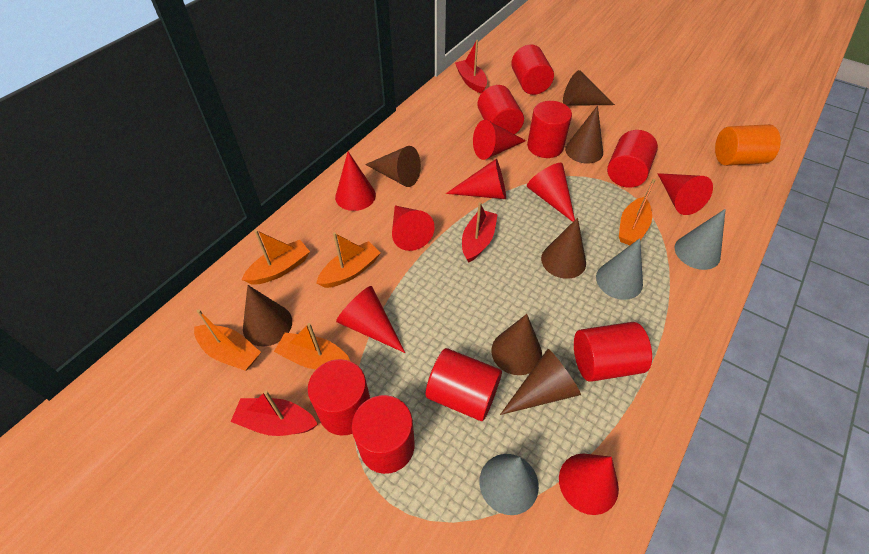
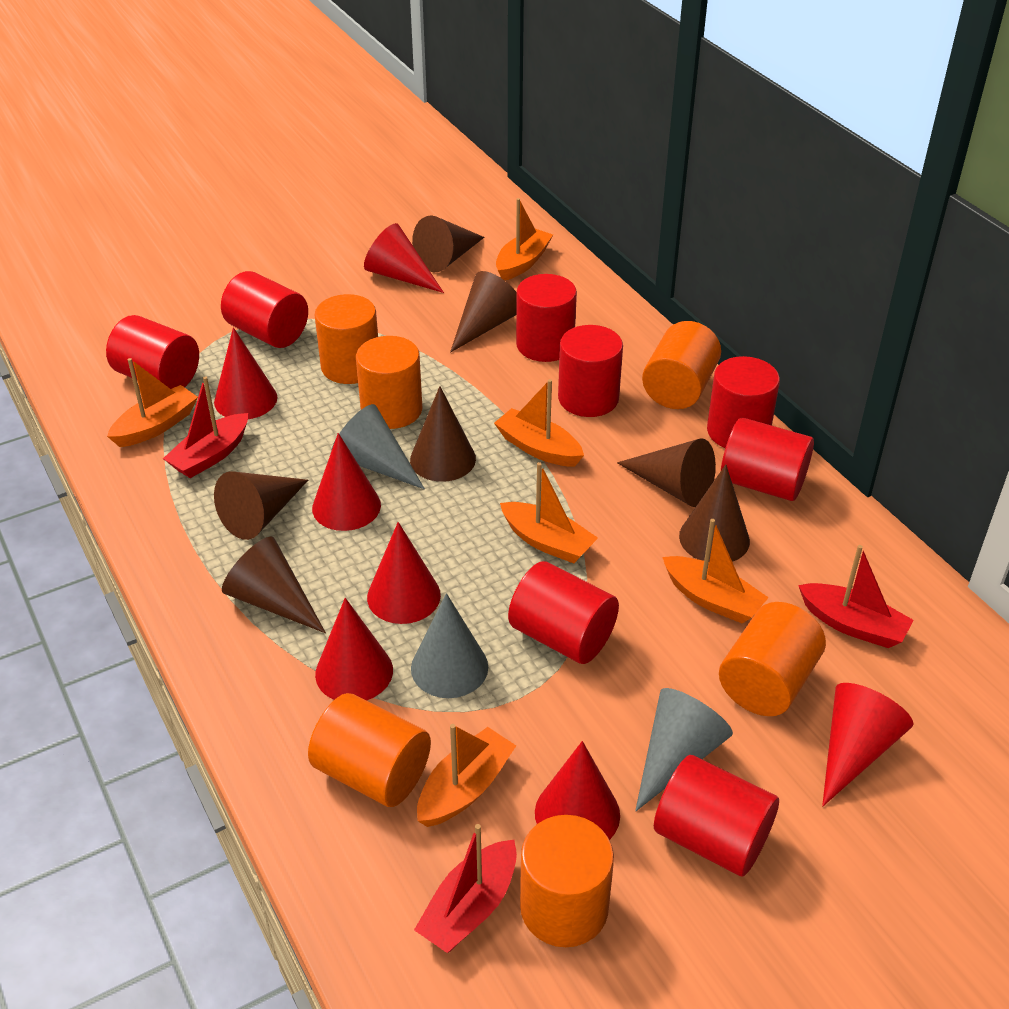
orange boat: [194,310,261,371] [242,230,310,285] [274,323,350,370] [316,232,380,288] [619,179,655,245] = 5 -> [107,358,198,447] [417,724,516,827] [494,379,584,467] [496,198,553,280] [500,462,598,563] [663,519,769,623] = 6
orange cylinder: [715,124,781,166] = 1 -> [308,693,431,807] [315,294,378,384] [356,336,423,429] [520,815,614,947] [642,321,721,409] [719,602,826,716] = 6
red cone: [335,152,376,211] [336,286,405,353] [392,205,435,251] [446,159,506,199] [473,120,526,160] [527,163,575,222] [559,453,619,515] [657,173,713,215] = 8 -> [214,327,277,419] [312,433,381,531] [315,598,393,701] [364,223,444,293] [367,522,441,624] [535,741,620,840] [822,683,914,806] = 7

